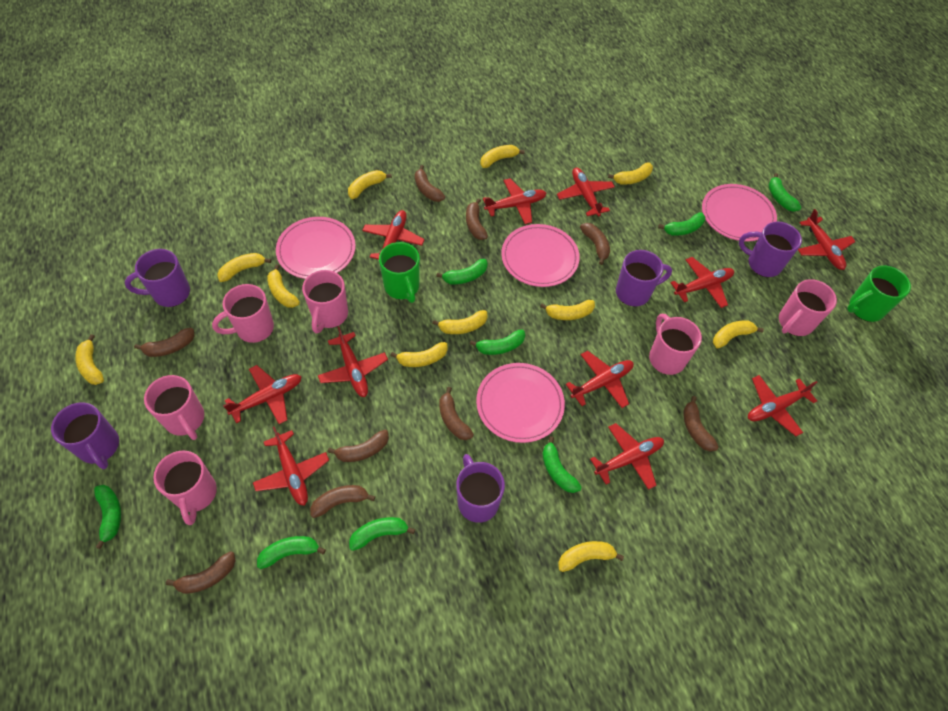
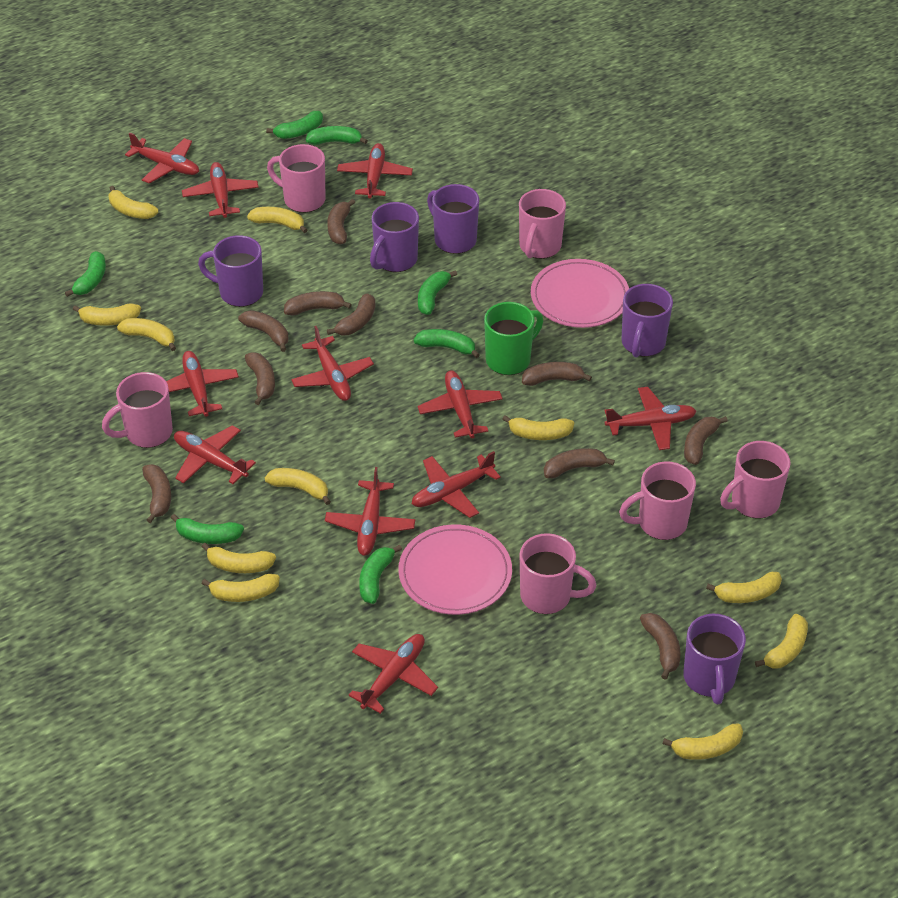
brown banana: [134,328,195,357] [166,551,236,594] [310,485,375,518] [328,430,389,462] [415,165,445,202] [439,387,474,440] [466,198,488,240] [580,223,610,265] [683,396,719,451] = 9 -> [142,464,171,523] [238,310,288,352] [245,352,275,405] [284,291,352,316] [327,199,355,244] [327,294,375,335] [522,362,592,386] [544,448,615,478] [640,613,681,680] [684,416,728,465] = 10
green banana: [94,485,121,549] [257,536,326,569] [349,517,415,551] [436,259,488,284] [470,329,525,355] [542,436,582,493] [658,212,705,236] [768,173,801,212] = 8 -> [65,251,106,297] [171,514,244,544] [266,111,323,139] [306,126,368,145] [359,544,402,604] [414,329,480,358] [418,270,457,315] = 7
green mug: [379,242,420,303] [847,266,911,322] = 2 -> [484,302,543,375] = 1
pink plate: [276,217,356,279] [476,363,565,443] [501,224,580,287] [702,184,777,241] = 4 -> [398,524,512,615] [531,259,629,328] = 2

